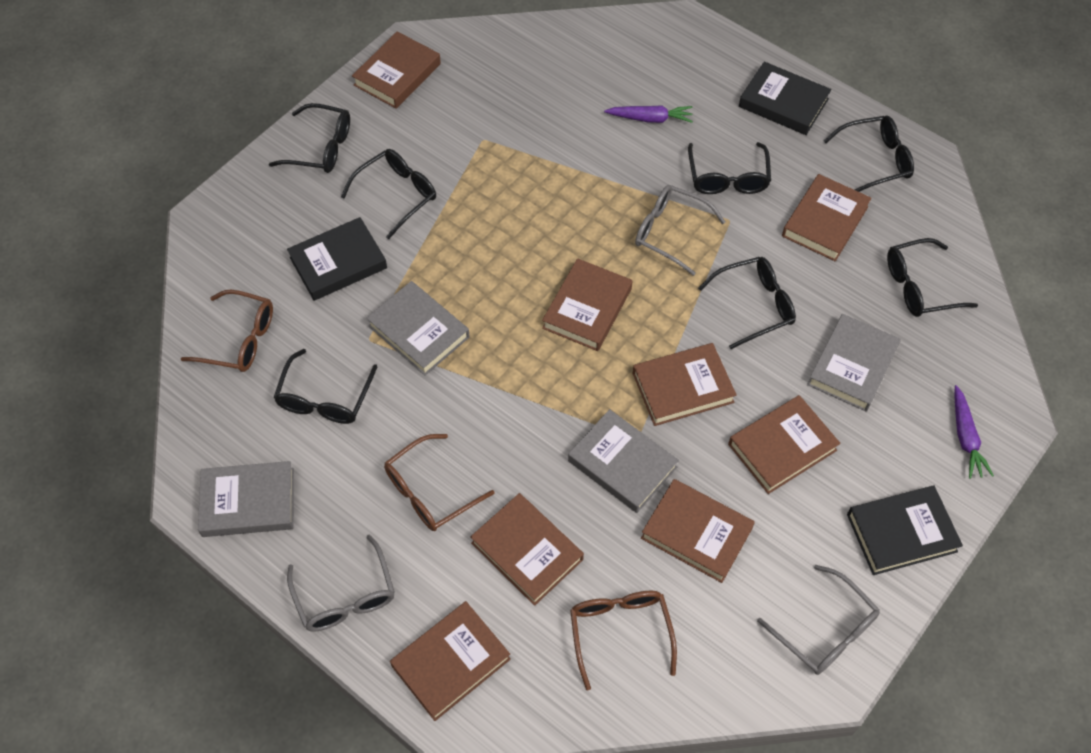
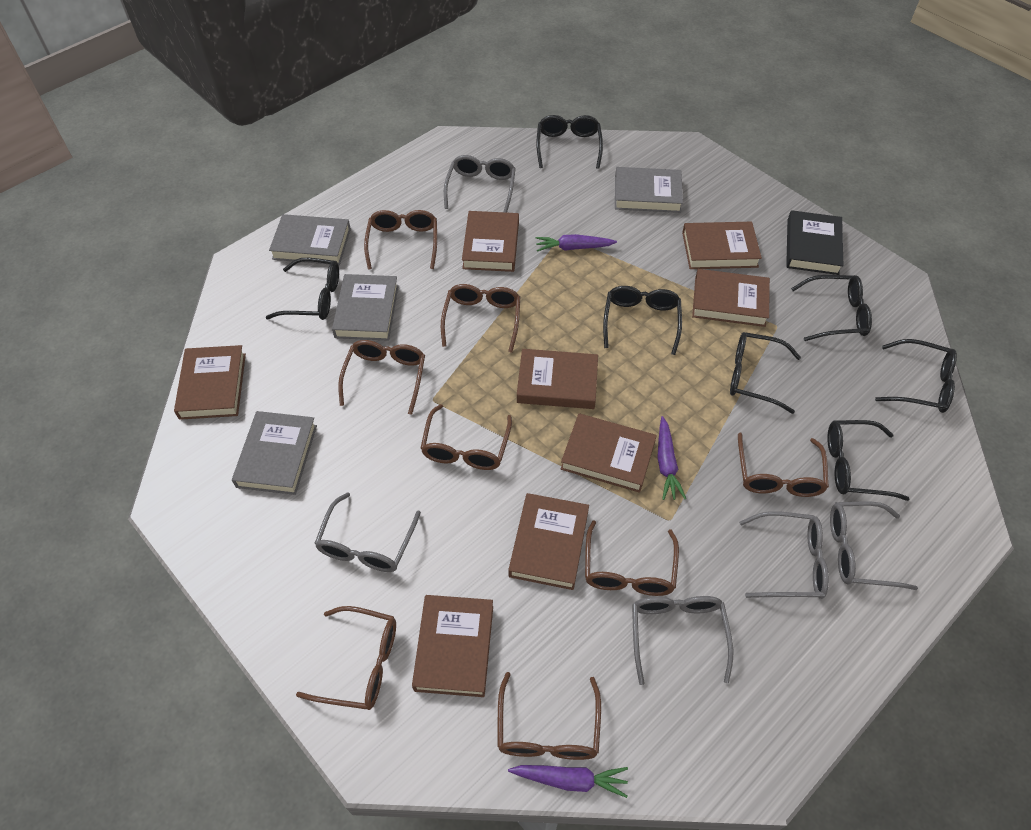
black book: [287,217,387,301] [739,62,832,135] [847,486,963,575] = 3 -> [786,210,843,275] = 1
brown glasses: [181,290,273,372] [384,434,494,531] [570,591,677,690] = 3 -> [296,606,396,710] [338,340,425,415] [364,210,437,270] [421,404,512,470] [441,284,520,353] [497,672,601,760] [585,520,679,596] [738,433,829,497] = 8
grey glasses: [287,535,395,632] [635,185,725,276] [757,565,880,675] = 3 -> [314,492,421,572] [444,155,516,213] [632,596,733,685] [739,511,829,599] [830,501,918,590] = 5
purple carrot: [604,105,693,123] [954,385,994,479] = 2 -> [508,765,628,798] [536,234,617,251] [658,416,686,500] = 3

